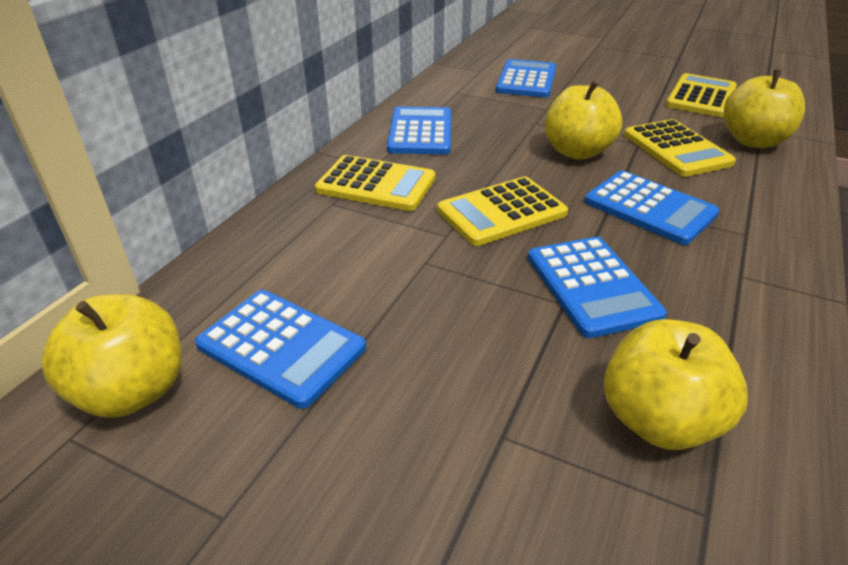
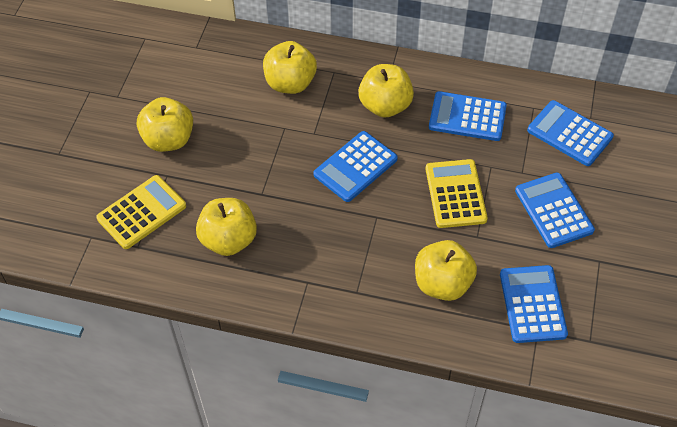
yellow apple: [41,294,181,418] [545,80,622,160] [604,319,748,450] [724,70,805,148] = 4 -> [137,97,193,152] [196,198,257,256] [263,41,317,94] [359,64,414,118] [415,240,477,301] = 5
yellow calculator: [315,155,436,211] [437,177,568,246] [624,119,736,177] [666,73,737,117] = 4 -> [96,175,186,249] [426,159,488,228] = 2

